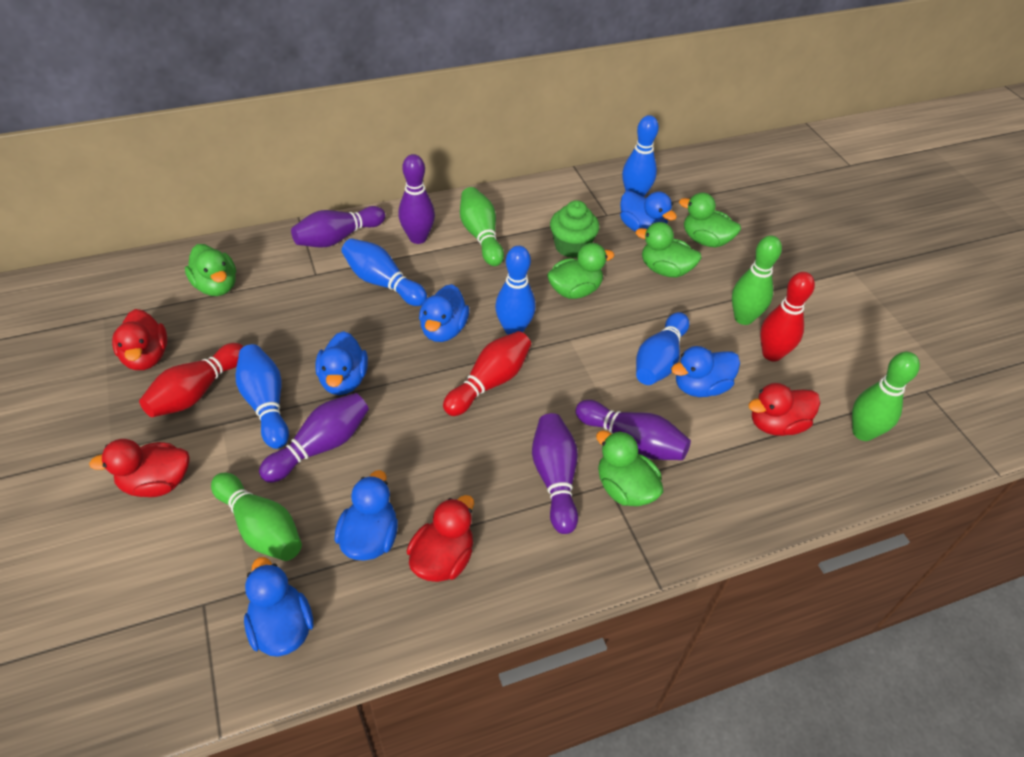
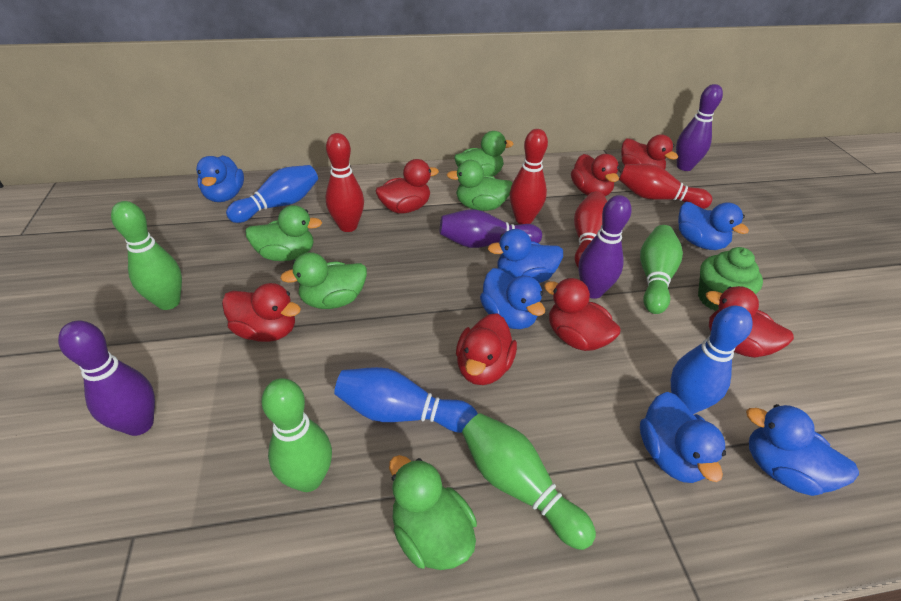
blue bowling pin: [236,344,289,449] [342,238,427,306] [495,246,536,335] [622,115,659,197] [636,312,689,385] = 5 -> [226,165,318,223] [334,367,478,433] [671,306,753,414] = 3
purple bowling pin: [259,393,369,483] [291,206,385,248] [398,154,435,244] [532,413,578,534] [575,400,691,460] = 5 -> [58,320,155,436] [440,209,542,248] [578,195,632,299] [676,84,723,171] = 4
red bowling pin: [139,343,243,417] [443,331,531,416] [760,272,815,362] = 3 -> [325,133,364,232] [510,129,548,224] [574,191,607,268] [619,164,713,209] = 4
red duck: [89,439,189,497] [112,309,167,370] [407,495,474,582] [748,383,820,436] = 4 -> [222,283,301,342] [375,159,439,214] [456,313,517,385] [544,278,621,351] [571,154,619,196] [621,135,678,169] [706,286,794,358] = 7

